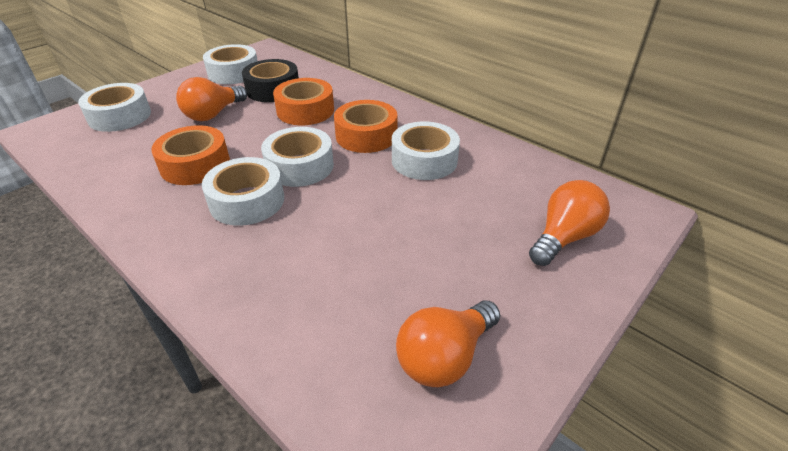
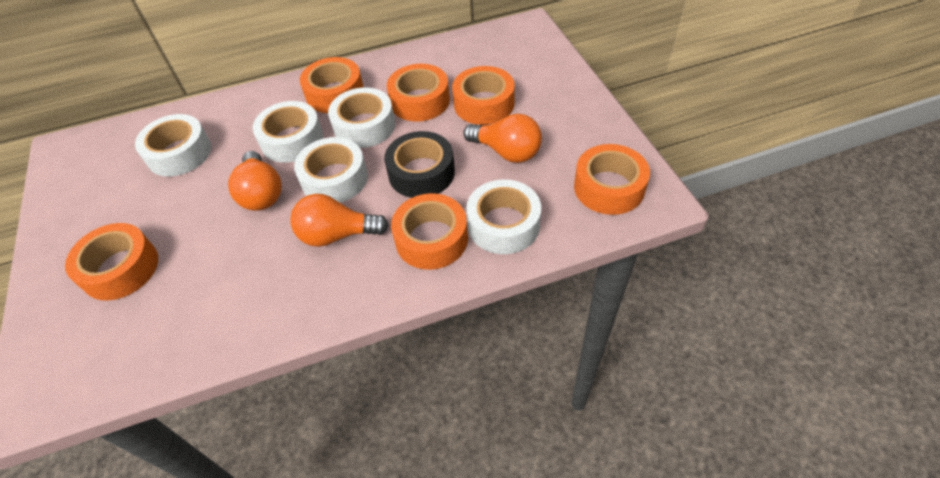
orange tape: [151,125,230,185] [273,78,334,125] [334,100,397,153] = 3 -> [65,223,158,301] [300,57,364,113] [387,64,450,122] [391,193,468,270] [452,66,515,125] [574,144,650,215] = 6

